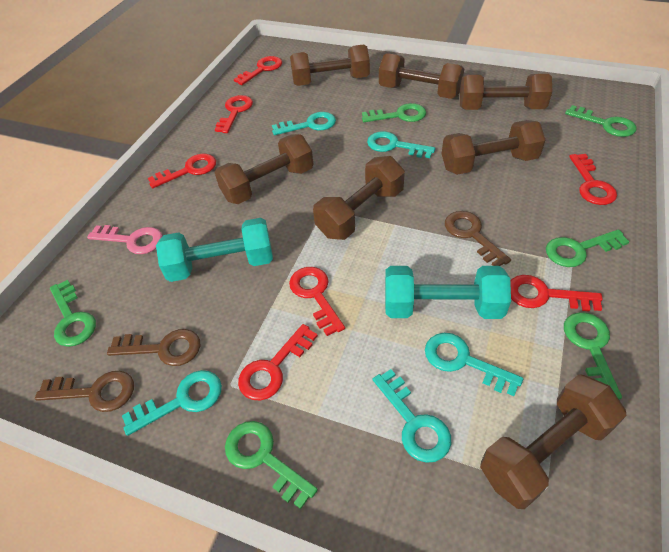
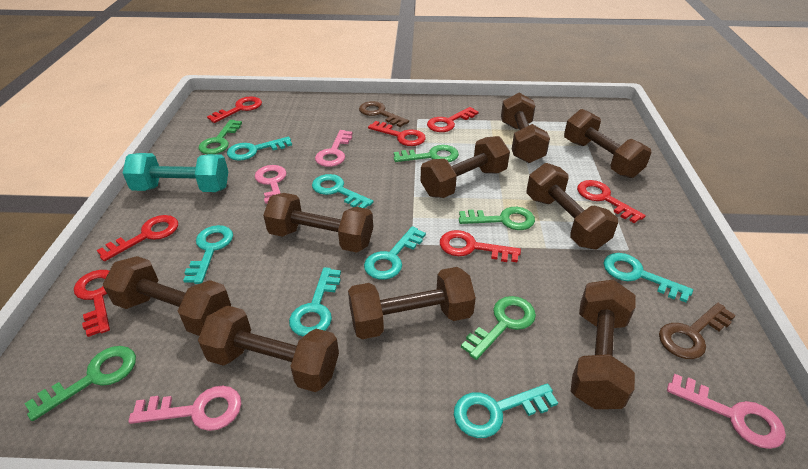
brown dumbbell: [215,134,313,204] [290,44,370,86] [313,156,405,240] [379,53,464,99] [442,120,545,175] [460,74,552,110] [480,374,627,509] = 7 -> [103,256,231,336] [198,306,339,392] [263,193,373,253] [348,267,476,339] [421,136,510,198] [501,93,550,163] [526,163,618,250] [564,109,652,178] [571,279,636,409] = 9
brown key: [35,371,134,412] [107,329,200,366] [445,211,511,266] = 3 -> [359,101,409,127] [659,303,736,359] = 2
green key: [50,280,96,347] [225,421,318,509] [362,103,426,122] [546,229,629,267] [564,312,622,399] [565,105,637,137] = 6 -> [24,346,136,421] [198,120,242,154] [394,145,459,162] [459,207,535,230] [461,296,536,360] = 5
pink key: [87,225,162,254] = 1 -> [129,386,241,431] [255,165,287,204] [315,130,353,167] [667,374,786,449] = 4
turquoise dumbbell: [156,218,273,282] [385,266,511,319] = 2 -> [123,153,228,192] = 1
turquoise key: [122,370,222,436] [272,112,336,135] [367,131,435,158] [373,369,451,463] [425,333,523,396] = 5 -> [183,225,233,284] [227,137,292,161] [289,267,341,337] [312,174,373,208] [364,226,426,280] [454,383,558,438] [603,253,693,302] = 7

